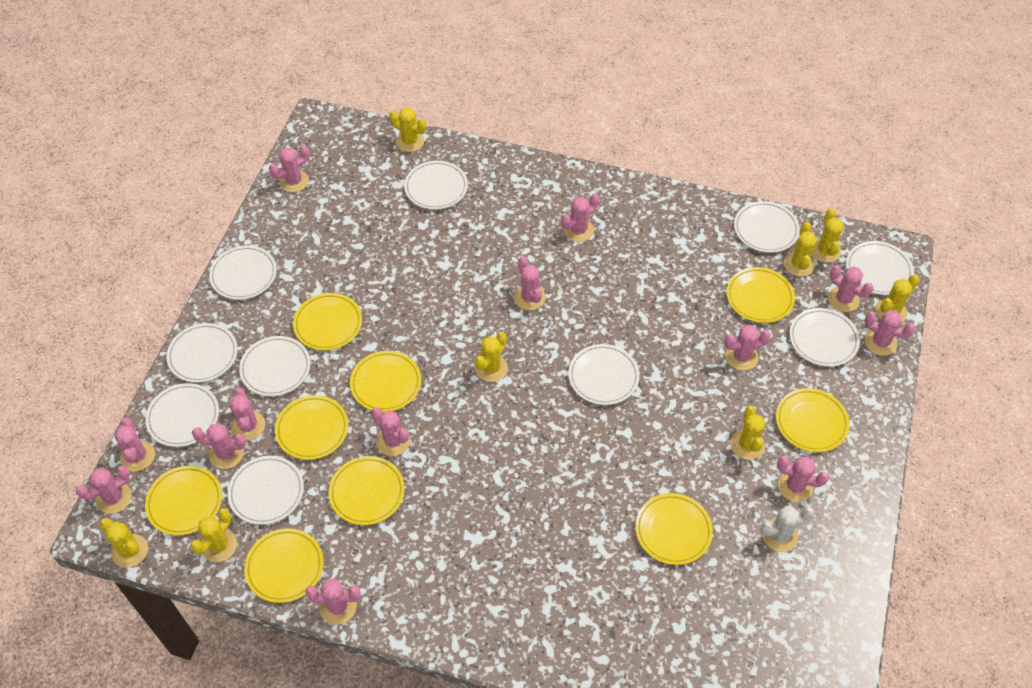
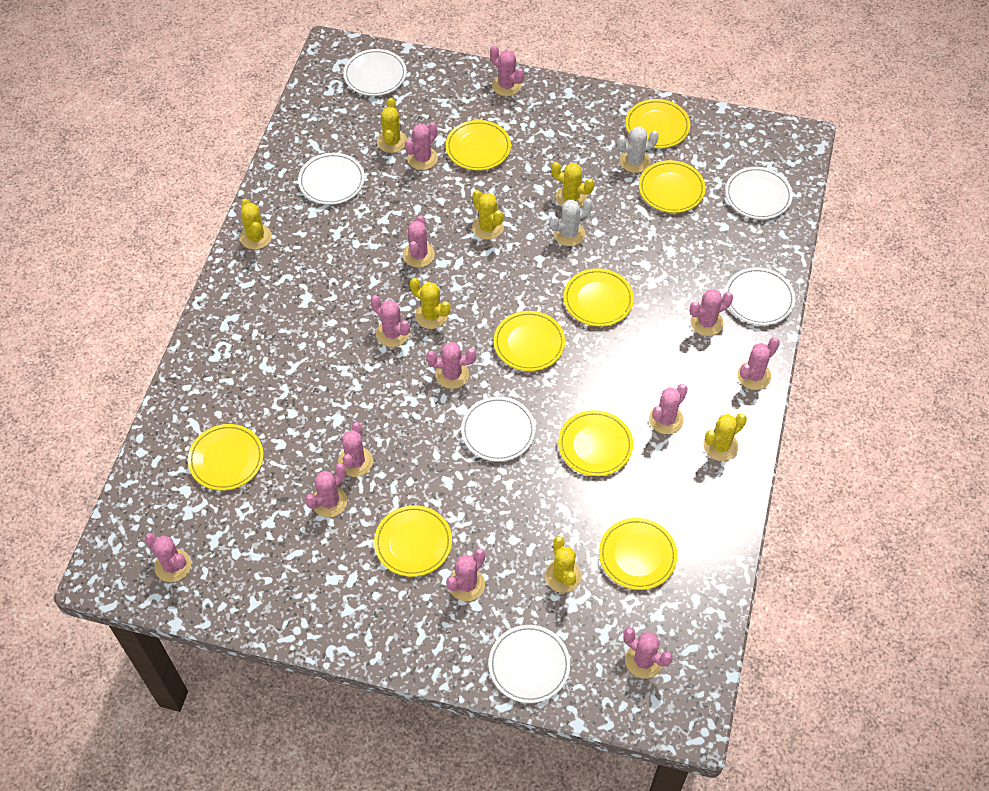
white cactus: [760,506,814,552] = 1 -> [549,198,593,246] [617,126,659,173] = 2
white plate: [145,383,219,447] [166,323,238,383] [209,245,277,300] [228,456,304,525] [239,336,311,396] [404,161,468,210] [568,344,640,405] [734,201,800,253] [789,308,860,367] [846,241,914,295] = 10 -> [298,153,365,205] [343,49,407,96] [461,396,536,462] [488,625,570,703] [725,167,793,220] [725,267,795,325] = 6
yellow cactus: [100,518,148,568] [190,508,237,562] [389,107,426,152] [475,332,508,382] [731,406,766,460] [784,222,817,277] [812,208,844,263] [875,274,920,322] = 8 -> [240,199,272,250] [377,98,407,153] [410,278,450,329] [472,190,504,240] [545,536,582,593] [551,162,595,207] [703,413,747,461] = 7

